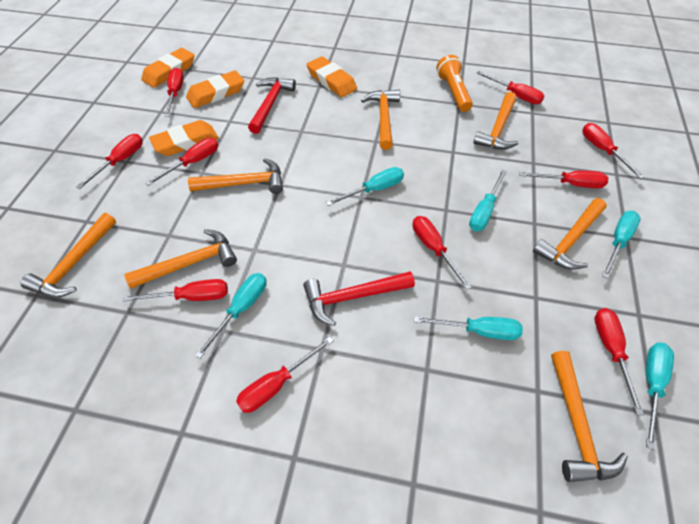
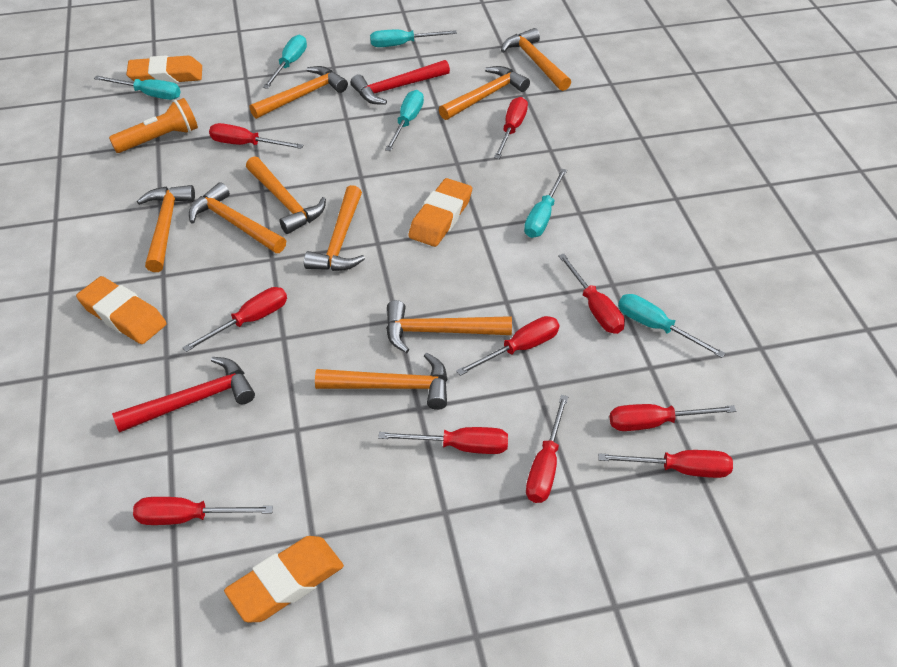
orange hammer: [20,213,116,297] [125,229,237,289] [188,158,283,194] [361,90,400,150] [473,92,519,150] [533,198,607,270] [551,351,628,482] = 7 -> [137,185,195,272] [189,182,286,253] [246,156,326,234] [249,66,348,119] [304,185,365,271] [315,353,448,410] [386,300,512,353] [439,66,530,120] [501,28,571,91] = 9

